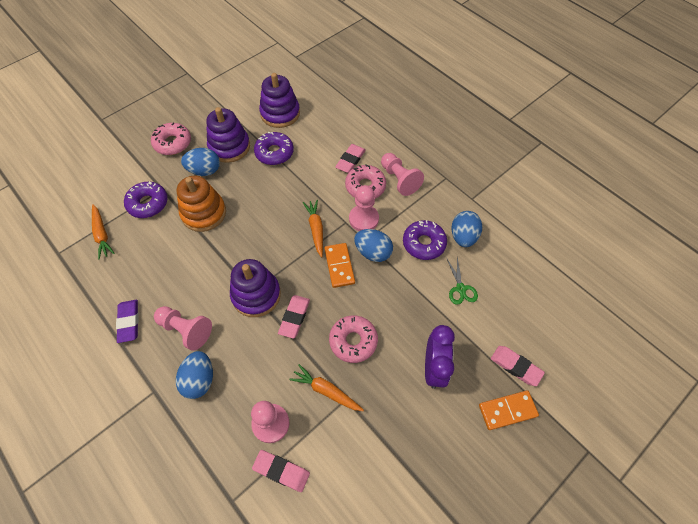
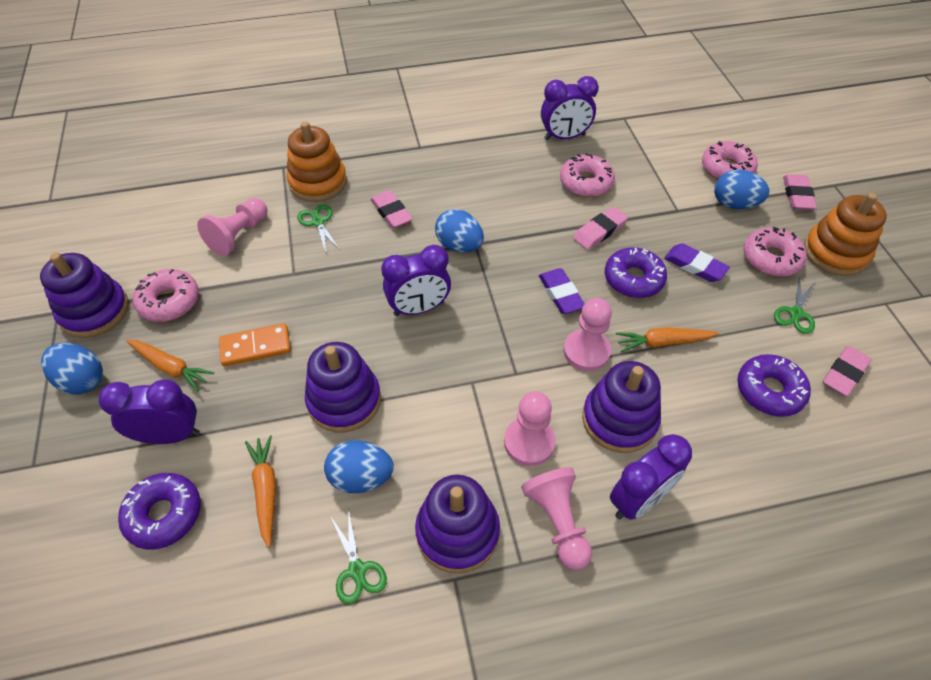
green scissors: [447,257,478,305] = 1 -> [297,205,339,252] [331,508,387,604] [774,277,815,334] = 3
orange domino: [324,243,355,288] [479,390,539,430] = 2 -> [219,324,291,366] = 1
orange stacking toy: [176,176,226,232] = 1 -> [287,122,347,202] [804,193,887,276] = 2
pink donut: [151,122,191,155] [329,315,378,363] [345,164,386,198] = 3 -> [133,269,199,322] [560,153,615,197] [702,141,758,179] [743,227,807,277] = 4
purple clock: [425,325,455,389] = 1 -> [99,379,200,444] [381,245,451,316] [541,76,599,140] [610,434,692,520] = 4
purple eraser: [116,300,139,343] = 1 -> [539,268,584,314] [664,243,730,282] = 2
purple stacking toy: [206,107,250,163] [230,259,281,317] [259,73,300,128] = 3 -> [40,253,129,338] [305,342,381,432] [415,475,500,574] [582,361,661,453] = 4

